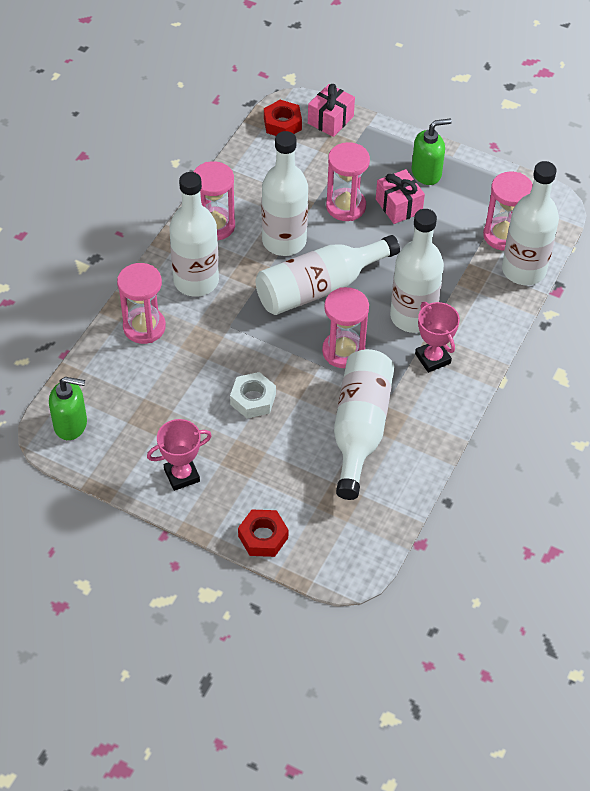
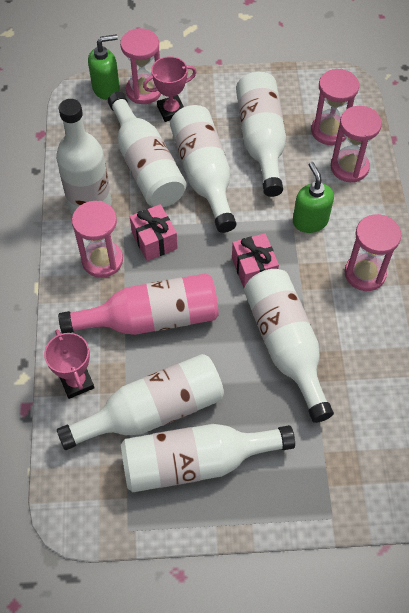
pink bottle: none = 0 -> [58,273,219,335] = 1
red nut: [238,510,288,557] [264,100,302,136] = 2 -> none = 0
white bottle: [169,172,219,297] [256,235,400,315] [262,131,308,256] [334,349,395,500] [390,209,444,333] [502,161,559,285] = 6 -> [56,99,111,215] [57,354,224,450] [108,92,187,207] [121,424,295,492] [170,105,236,233] [236,72,286,197] [244,269,334,423] = 7
white nut: [230,372,276,418] = 1 -> none = 0

